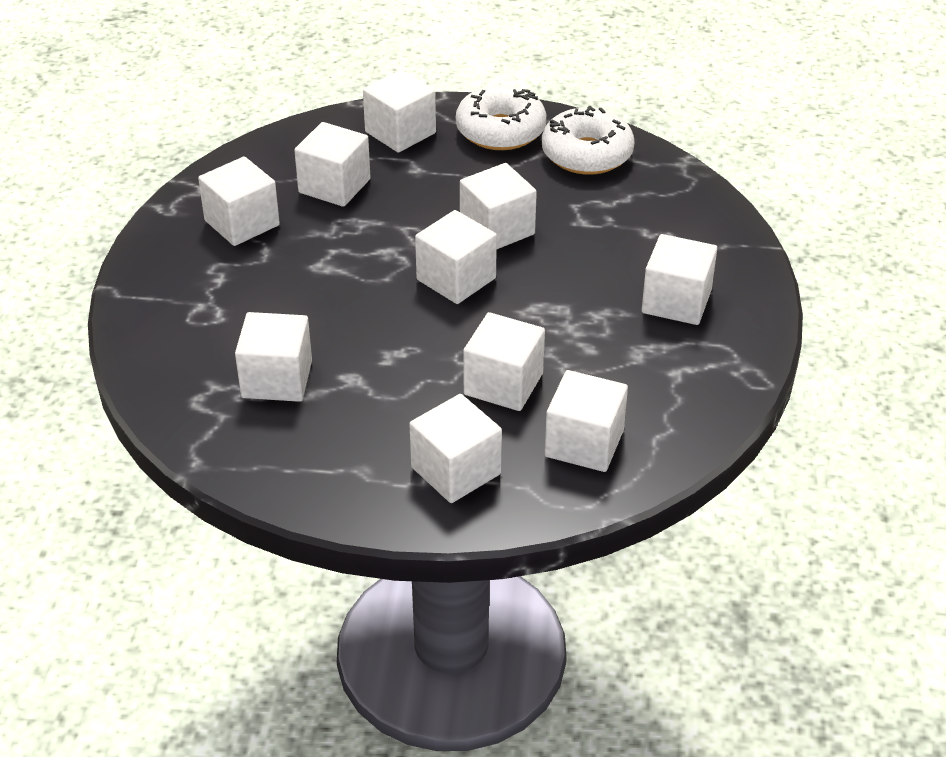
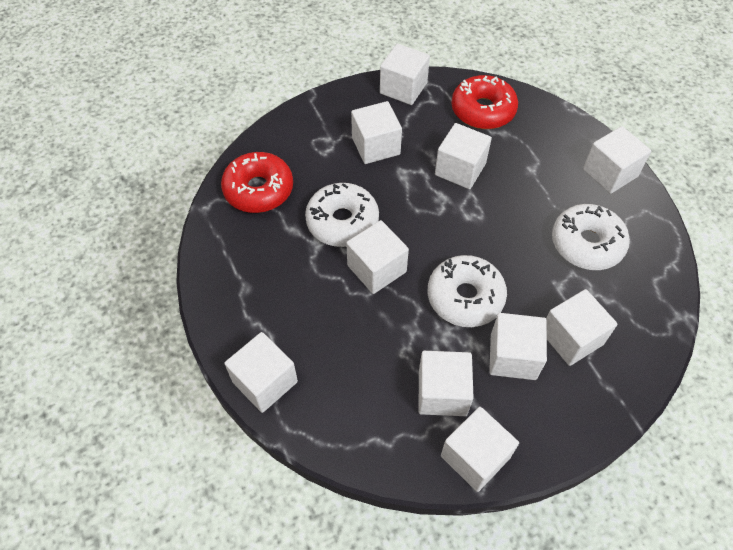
red donut: none = 0 -> [221,152,293,213] [451,75,518,129] = 2
white donut: [456,85,546,150] [542,106,635,175] = 2 -> [305,183,379,247] [428,255,507,327] [552,204,630,270] = 3

